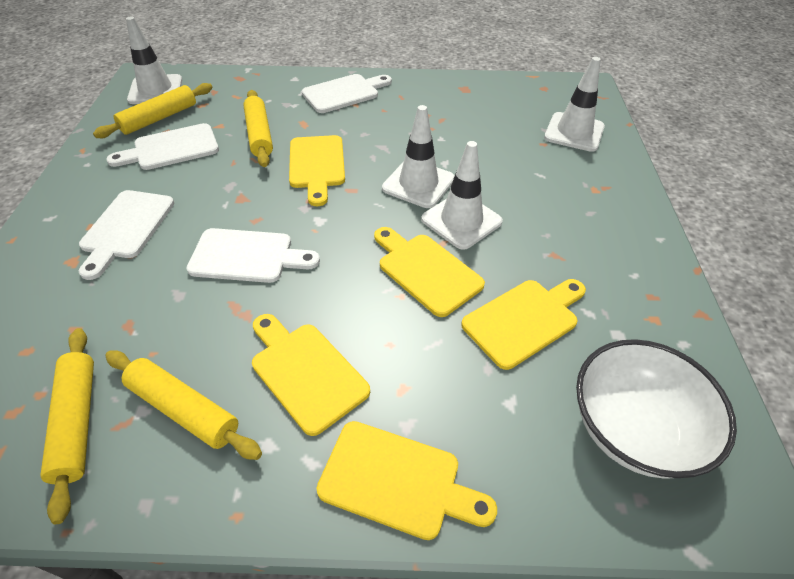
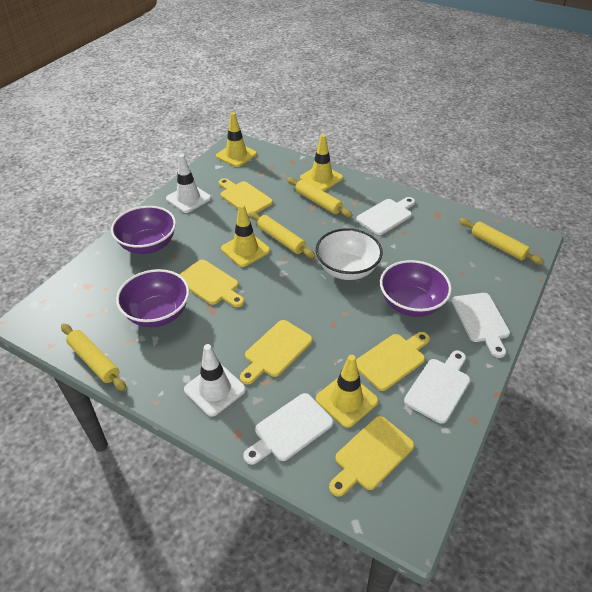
purple bowl: none = 0 -> [111,206,176,254] [116,269,189,327] [380,260,452,317] = 3
white traffic cone: [126,17,182,104] [382,105,455,208] [421,141,503,250] [544,57,605,152] = 4 -> [166,154,211,213] [184,344,246,417] = 2
yellow traffic cone: none = 0 -> [216,112,257,167] [221,204,270,267] [300,134,343,191] [316,355,378,428] = 4

